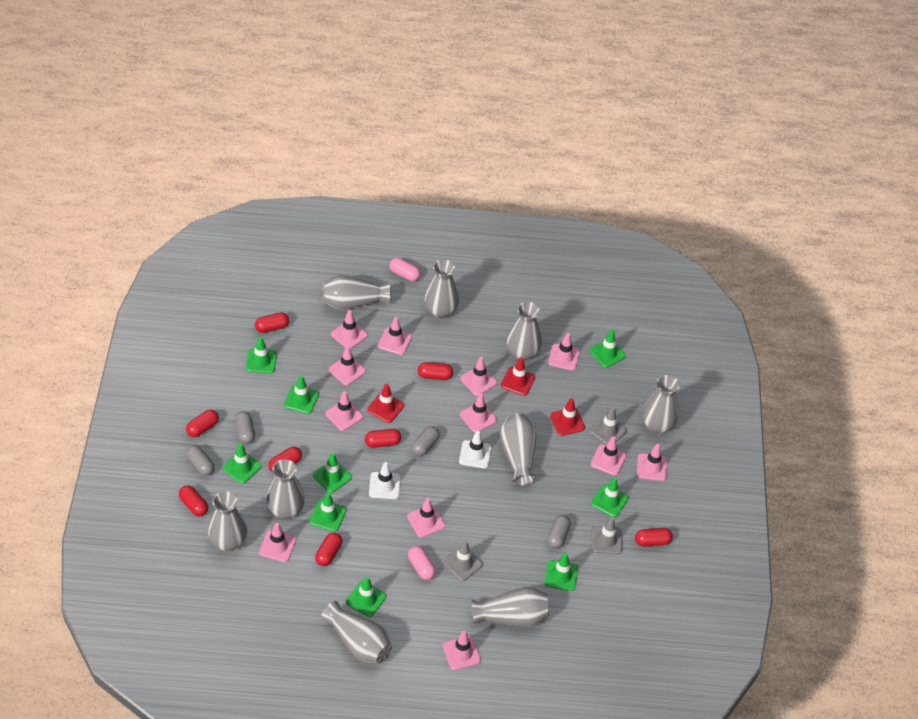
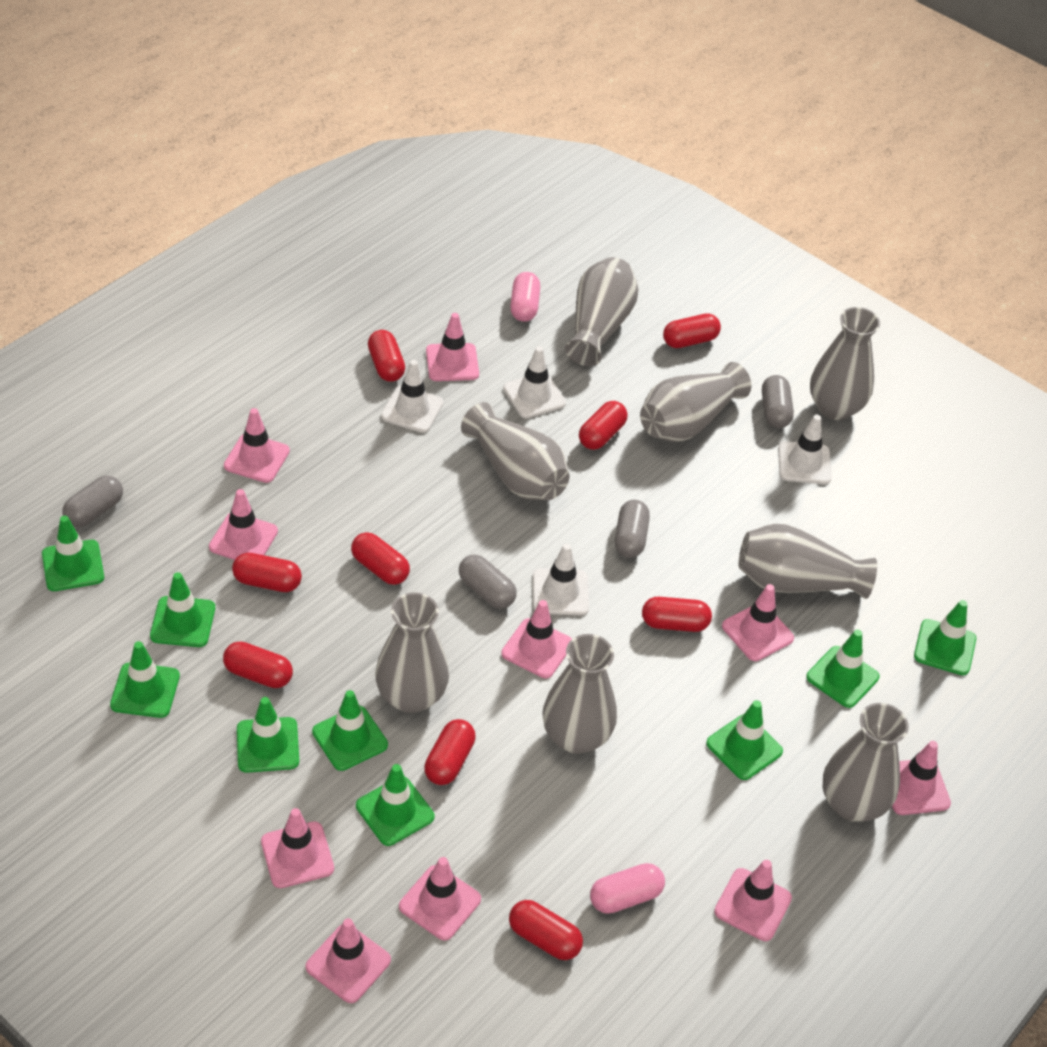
grey traffic cone: [443,540,483,581] [589,407,627,444] [591,517,623,554] = 3 -> none = 0
grey vase: [208,491,247,551] [267,459,305,519] [321,601,392,663] [322,275,391,310] [424,259,459,318] [472,587,549,627] [500,413,536,485] [507,302,542,360] [642,375,680,434] = 9 -> [375,592,449,713] [461,402,569,500] [542,634,617,754] [565,257,638,366] [640,362,751,442] [739,524,877,599] [810,307,880,420] [823,703,909,822] = 8
pink traffic cone: [259,523,296,562] [326,391,363,431] [329,346,366,385] [331,310,368,349] [378,317,412,355] [407,498,445,537] [443,631,481,670] [460,357,497,396] [460,393,497,432] [548,333,580,371] [591,437,626,476] [637,444,667,481] = 12 -> [209,489,278,560] [224,408,290,483] [261,808,334,888] [305,918,391,1003] [399,857,481,941] [426,313,479,381] [501,600,572,678] [714,860,792,941] [722,584,794,661] [892,741,951,815] = 10
red capsule: [179,485,208,516] [186,410,219,437] [255,312,289,333] [268,447,302,473] [315,532,342,566] [365,429,401,448] [418,362,453,380] [635,528,673,547] = 8 -> [223,641,293,688] [232,553,302,592] [351,532,410,585] [368,330,405,382] [424,719,476,785] [509,900,583,960] [579,401,628,450] [642,597,712,632] [663,313,721,348] = 9
red traffic cone: [367,384,404,423] [501,357,535,396] [550,398,585,436] = 3 -> none = 0
white traffic cone: [369,462,400,499] [459,431,492,468] = 2 -> [381,360,444,433] [503,346,566,418] [533,543,589,615] [778,415,832,484] = 4

